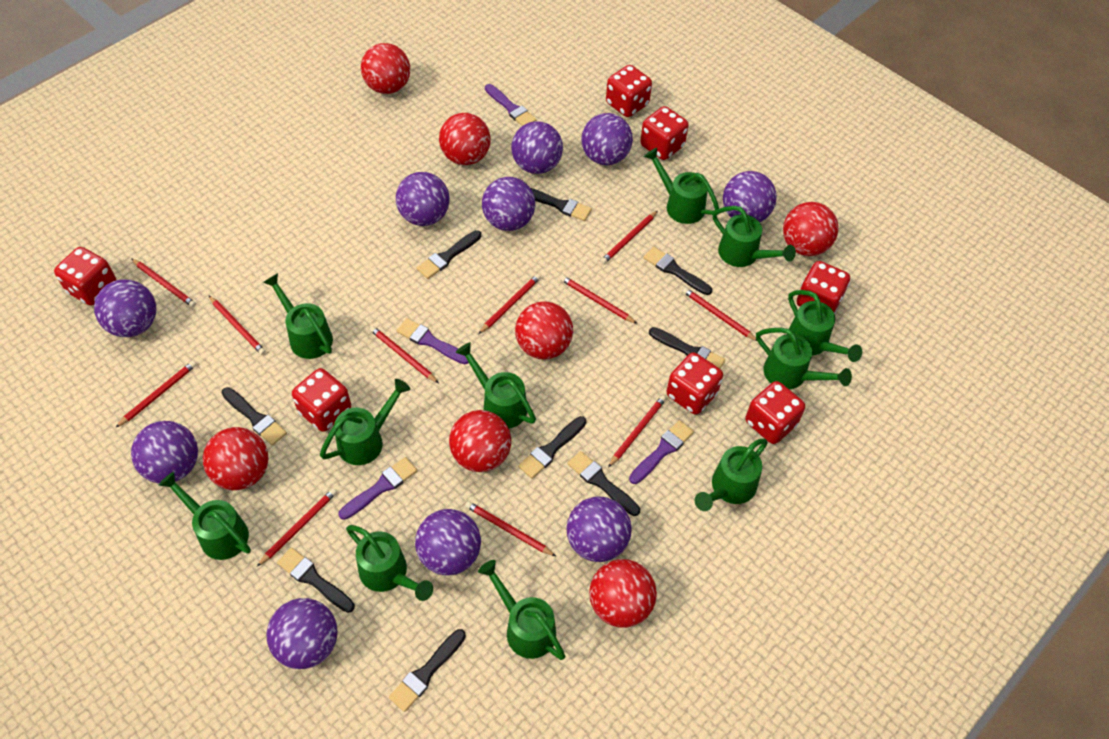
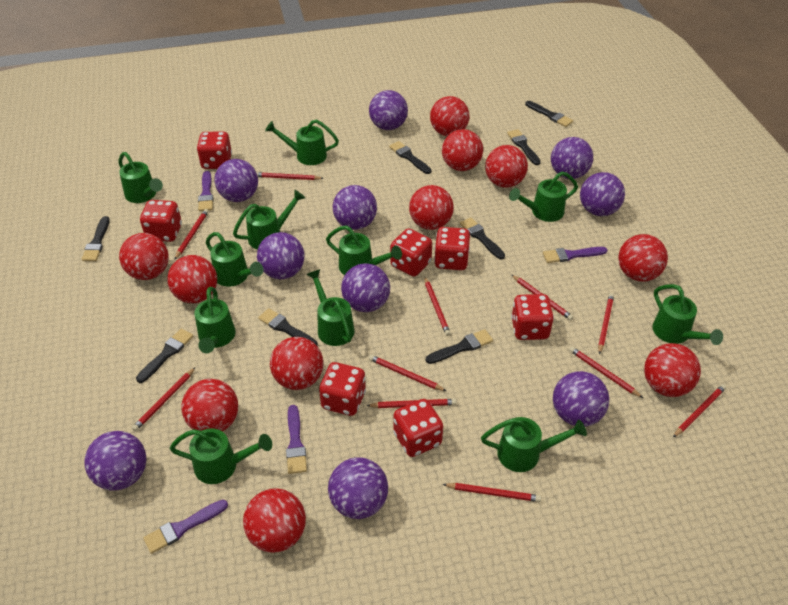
black brush: [222,387,287,446] [277,547,355,613] [389,629,466,712] [417,230,481,279] [518,416,586,479] [531,188,592,221] [568,451,640,516] [643,247,712,295] [649,327,725,368] = 9 -> [82,216,110,261] [136,329,193,383] [258,308,318,346] [389,141,432,174] [426,329,493,364] [460,217,505,260] [507,129,541,165] [525,101,573,127] = 8
red ball: [203,427,268,490] [361,43,410,94] [439,113,491,165] [449,410,511,472] [515,301,573,360] [589,559,657,628] [783,202,838,256] = 7 -> [119,233,168,280] [167,255,217,303] [181,379,238,432] [243,488,306,553] [270,337,323,390] [409,185,454,230] [430,96,469,136] [442,129,483,171] [485,145,528,188] [618,234,668,282] [644,343,701,397] = 11

